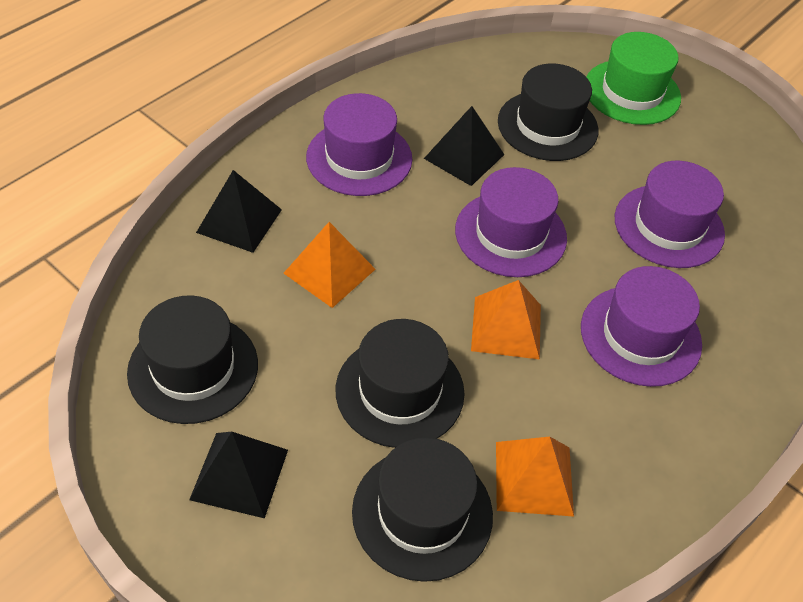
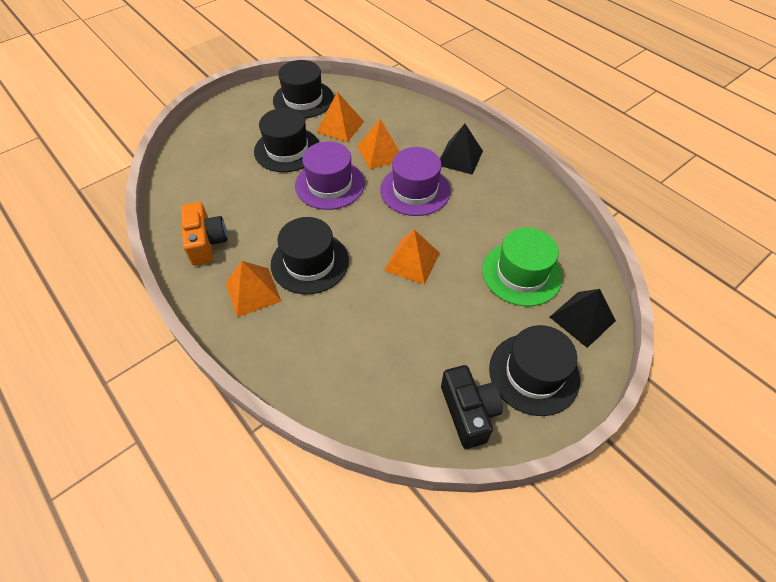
black camera: none = 0 -> [441,365,503,449] = 1
black pyramid: [189,432,288,518] [196,170,282,253] [424,106,504,186] = 3 -> [440,124,483,175] [550,289,616,348] = 2
orange camera: none = 0 -> [181,202,227,266] = 1
orange pyramid: [284,222,376,308] [471,280,541,360] [496,436,574,517] = 3 -> [226,261,281,317] [317,92,364,142] [357,119,400,169] [384,229,440,285] = 4
purple hat: [306,93,412,196] [455,167,567,277] [581,266,702,387] [615,161,725,268] = 4 -> [295,141,365,210] [380,147,451,216] = 2

